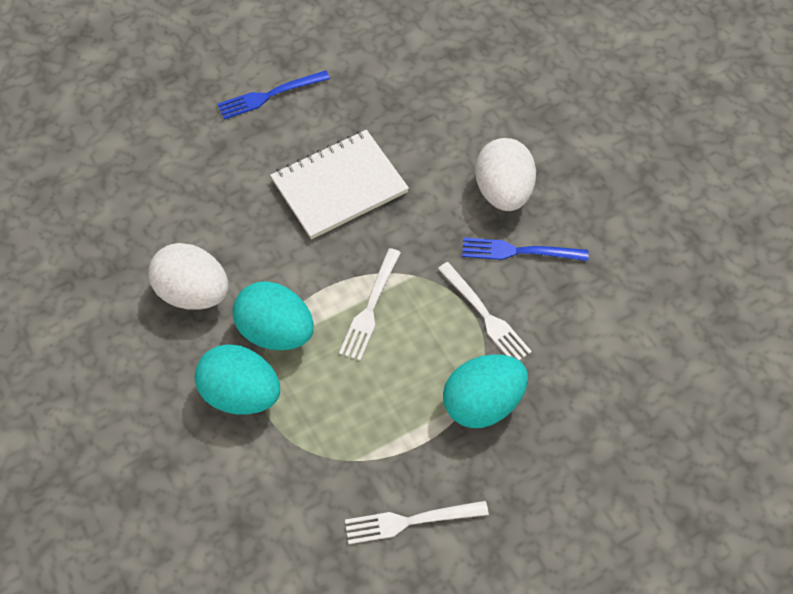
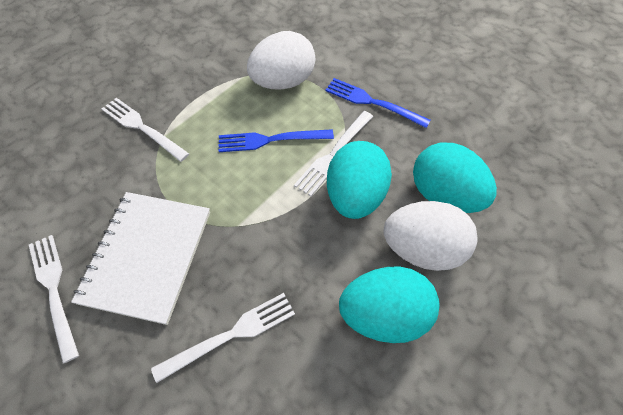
white fork: [339,248,401,361] [345,501,489,544] [438,262,532,361] = 3 -> [29,235,79,364] [102,98,189,162] [151,293,295,383] [294,111,373,196] = 4

